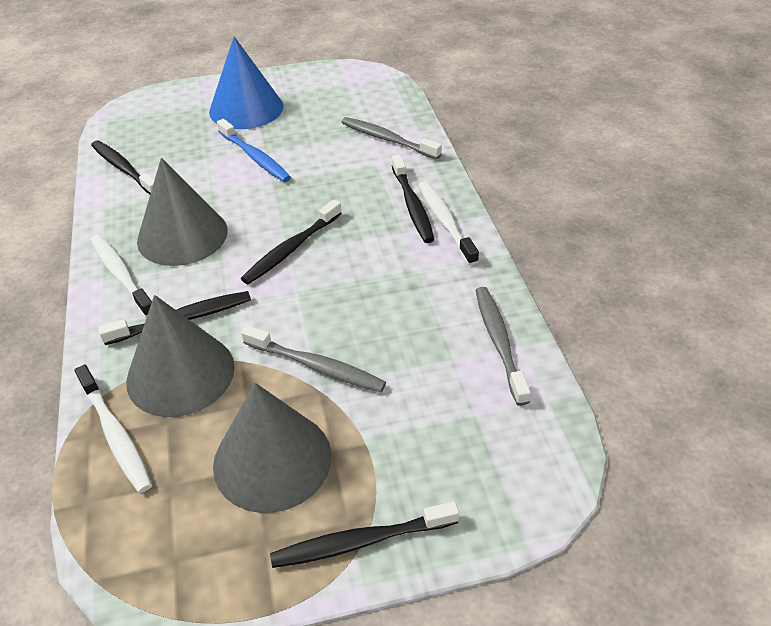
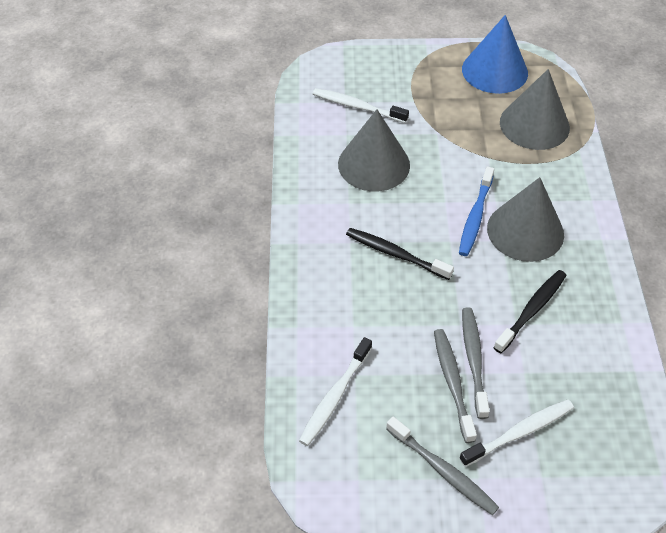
black toothbrush: [91,141,155,194] [98,291,251,345] [241,200,342,284] [270,501,459,568] [392,155,435,243] = 5 -> [346,228,454,280] [493,270,566,353] = 2

